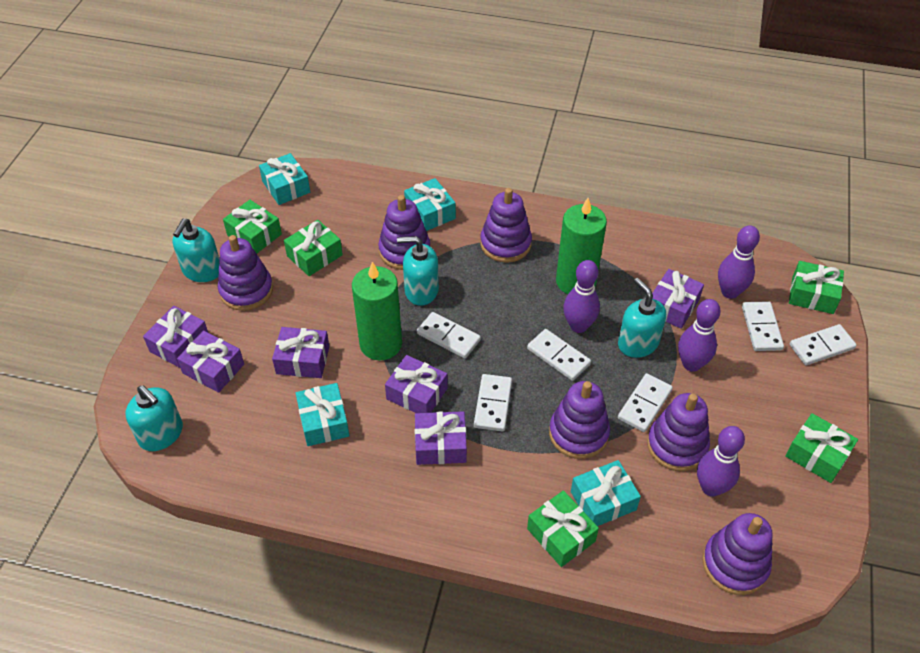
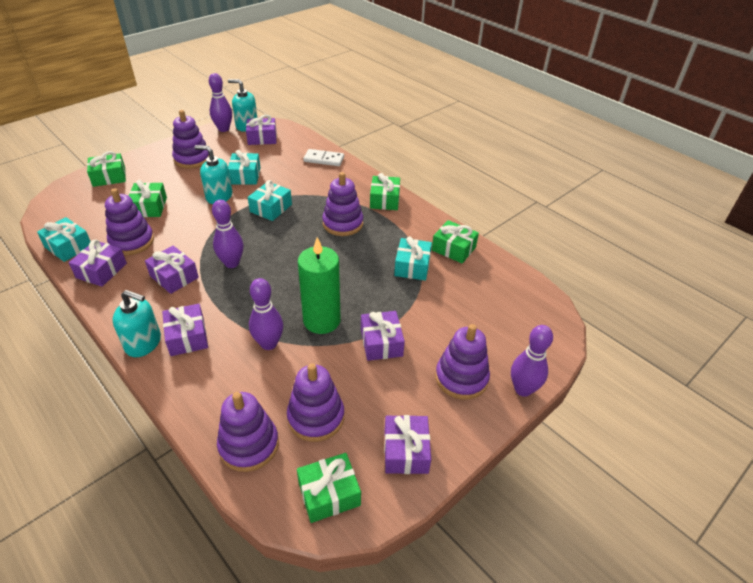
green candle: [352,262,402,360] [556,198,607,294] = 2 -> [298,237,341,334] = 1
turquoise soap dispenser: [125,385,183,451] [172,219,219,282] [397,236,439,306] [618,278,666,358] = 4 -> [112,290,161,357] [195,145,232,204] [228,79,257,132] = 3
white domino: [417,312,481,358] [474,374,512,431] [527,329,591,381] [618,373,673,432] [742,301,784,351] [790,324,857,365] = 6 -> [303,149,344,166] = 1

